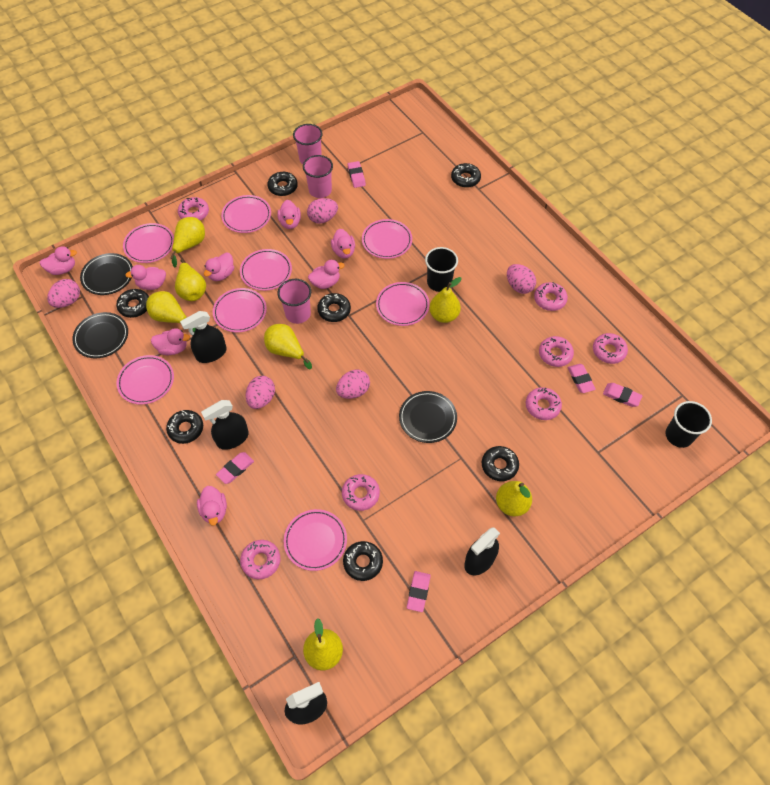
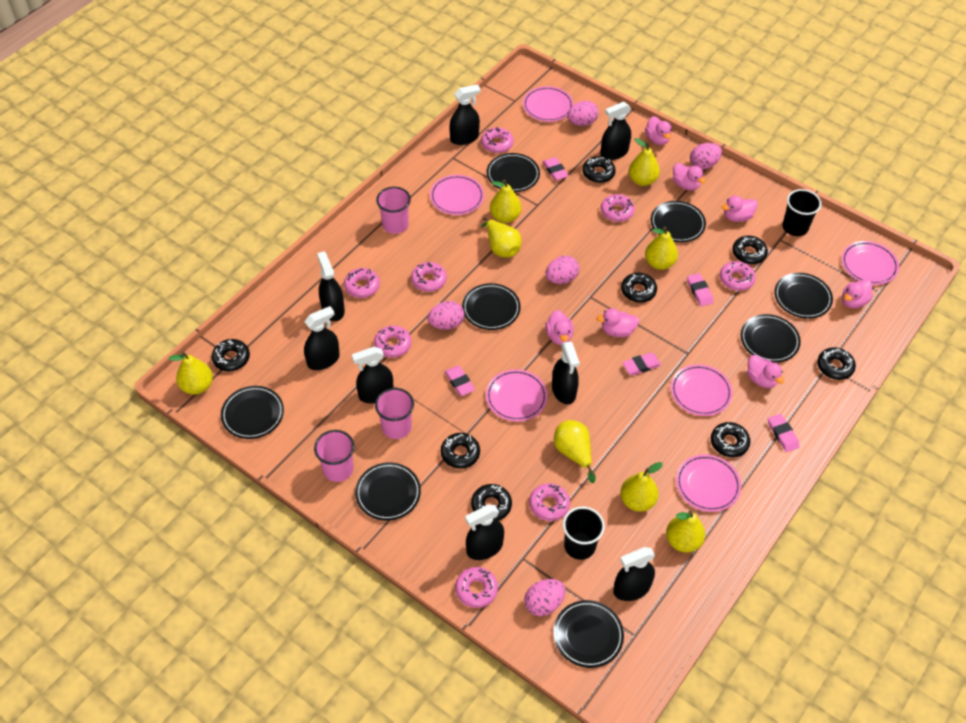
black donut: [116,289,149,318] [166,410,203,444] [267,172,298,196] [317,293,351,322] [343,541,383,581] [451,163,481,188] [482,446,519,481] = 7 -> [212,339,250,371] [441,433,480,469] [471,484,512,521] [582,156,616,183] [621,273,657,303] [711,422,750,457] [732,236,768,264] [817,347,856,380] = 8
black plate: [72,312,128,358] [80,253,133,295] [399,391,457,443] = 3 -> [221,386,284,439] [355,462,421,521] [462,283,521,330] [487,153,540,192] [553,600,624,668] [651,201,706,242] [741,314,801,363] [774,273,833,319] = 8
black spray bottle: [180,311,227,363] [201,400,249,450] [285,682,327,725] [464,527,500,575] = 4 -> [304,306,340,370] [317,251,345,321] [352,347,393,403] [449,84,480,145] [465,505,504,560] [552,341,580,404] [601,102,631,160] [613,547,655,601] = 8
pink donut: [178,197,209,221] [240,540,280,579] [342,474,380,511] [526,387,562,420] [534,282,568,311] [539,336,574,367] [593,333,628,364] = 7 -> [344,268,380,298] [374,326,411,357] [411,262,447,292] [455,567,498,608] [481,127,514,153] [529,483,570,521] [601,194,635,222] [720,261,756,291] = 8
pink duck: [40,246,77,275] [125,265,166,290] [151,328,190,355] [197,486,227,526] [204,253,234,281] [277,200,301,229] [308,260,344,289] [331,229,355,258] = 8 -> [545,310,574,345] [597,308,639,337] [645,116,671,145] [673,163,706,191] [722,196,758,222] [747,355,784,388] [842,279,873,308] = 7
pink plate: [116,355,174,405] [123,223,174,263] [213,288,267,332] [221,195,271,233] [240,249,292,291] [284,509,347,571] [362,219,412,259] [376,282,430,326] = 8 -> [430,175,484,215] [486,369,547,421] [523,86,574,122] [671,364,733,416] [676,454,741,512] [842,241,899,285] = 6
yellow pear: [146,291,195,332] [170,217,205,267] [175,259,206,301] [264,324,312,370] [303,618,343,670] [429,277,462,323] [496,481,532,516] = 7 -> [169,352,213,395] [481,217,521,258] [490,180,521,223] [554,420,596,483] [620,462,663,512] [629,138,660,186] [645,227,678,270] [666,511,705,553] = 8

